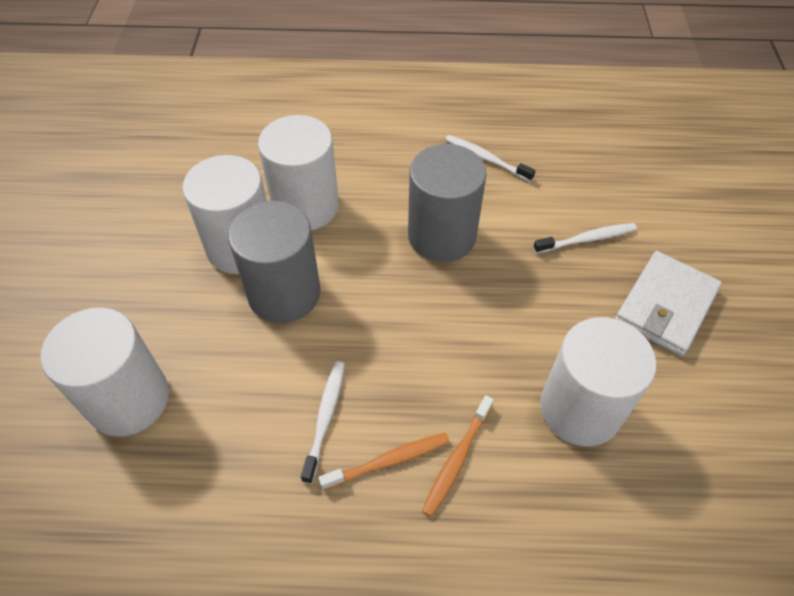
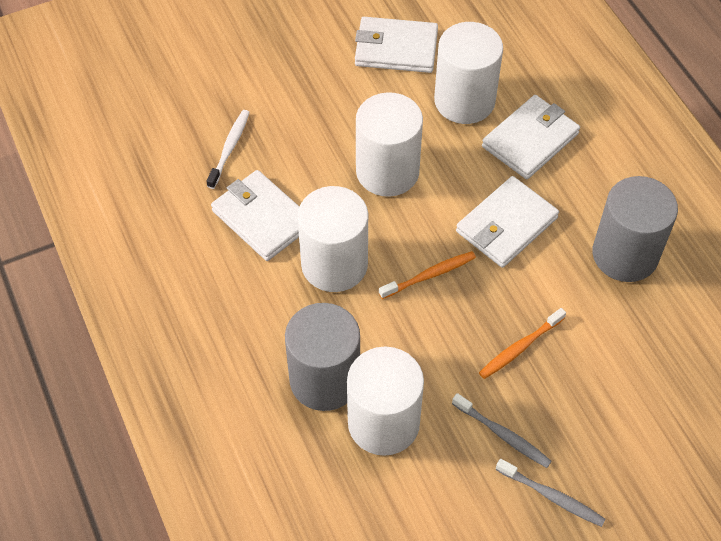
grey toothbrush: none = 0 -> [452,393,552,468] [496,459,606,527] = 2
white toothbrush: [301,361,345,484] [445,135,536,182] [533,223,637,254] = 3 -> [206,110,250,189] = 1
white wallet: [615,251,722,356] = 1 -> [211,170,300,261] [355,17,438,73] [456,176,559,268] [482,95,580,179] = 4

